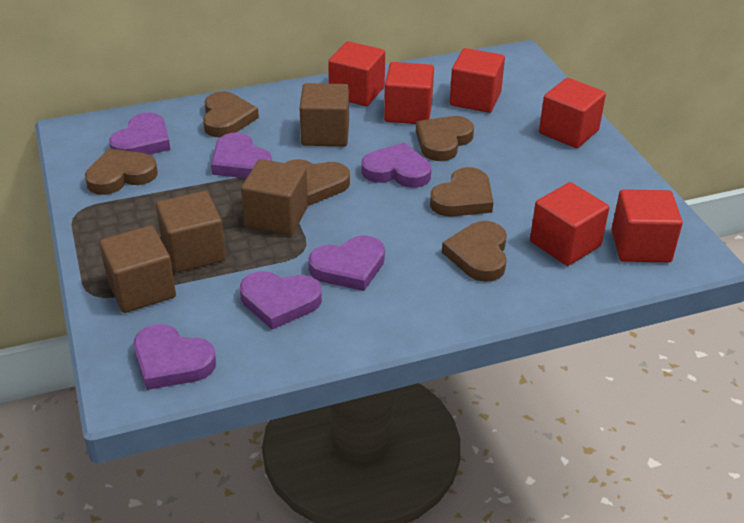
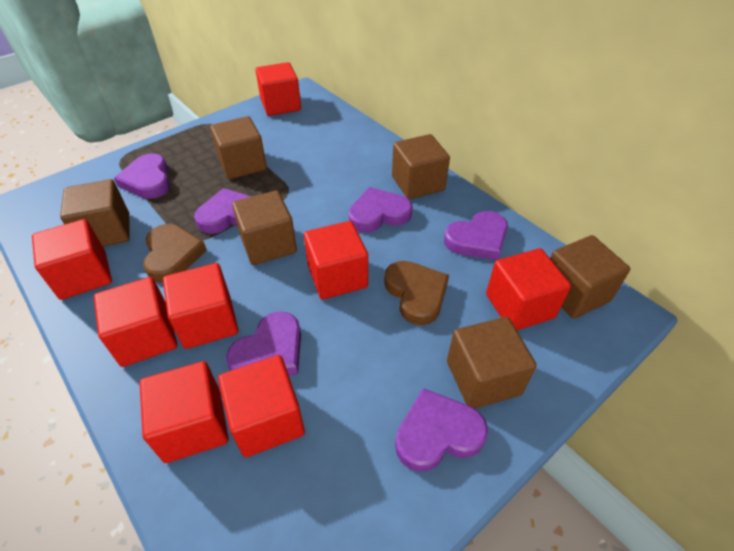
brown cube: [99,225,176,313] [156,191,226,273] [241,159,308,236] [300,83,349,146] = 4 -> [60,179,130,247] [210,116,267,179] [232,190,297,265] [392,134,450,199] [447,317,537,409] [550,235,630,319] = 6
brown heart: [85,148,158,195] [203,91,259,137] [286,159,350,206] [416,116,474,161] [430,167,493,217] [442,221,507,282] = 6 -> [143,224,207,282] [384,261,449,325] = 2
red cube: [328,41,385,106] [384,62,434,124] [450,48,505,113] [530,182,609,266] [539,78,606,148] [612,189,683,262] = 6 -> [32,219,112,300] [94,277,177,367] [140,361,229,463] [163,263,238,349] [218,355,305,457] [256,62,301,116] [304,221,368,299] [486,248,571,330] = 8

